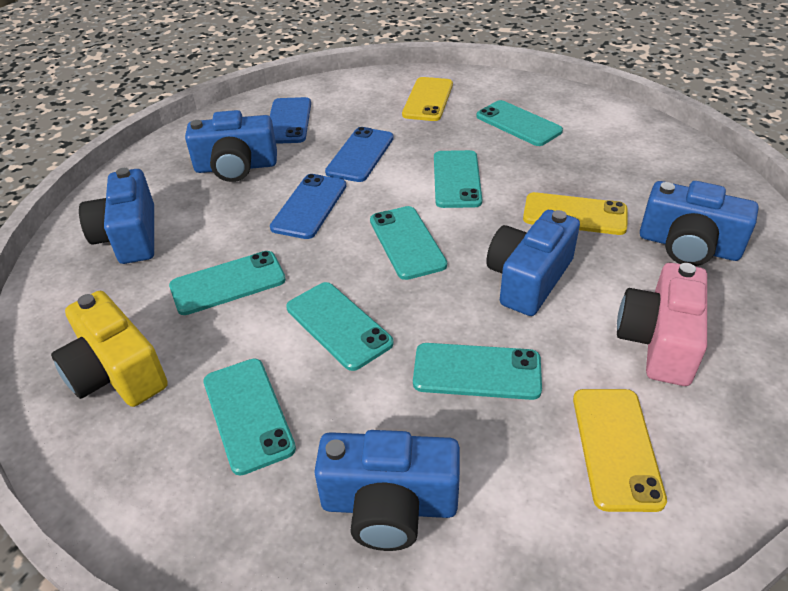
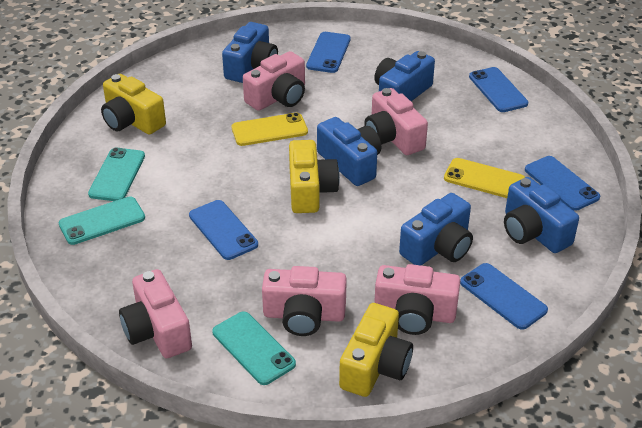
blue phone: [270,97,311,144] [270,174,346,239] [325,127,394,182] = 3 -> [189,200,258,260] [306,32,351,73] [460,263,548,330] [469,67,528,112] [525,156,600,211] = 5
pink camera: [617,263,707,386] = 1 -> [119,269,192,358] [243,51,305,111] [262,266,347,336] [364,88,428,155] [374,264,460,335] = 5
turquoise phone: [169,251,286,315] [204,359,296,476] [286,282,394,371] [370,206,447,280] [413,343,542,400] [434,150,482,208] [476,100,563,146] = 7 -> [59,197,145,245] [88,148,145,201] [212,312,296,385] = 3
yellow camera: [51,291,168,407] = 1 -> [101,74,166,135] [289,140,340,213] [339,303,413,397] = 3
yellow phone: [402,77,453,121] [523,192,627,235] [573,389,667,512] = 3 -> [232,112,308,146] [444,158,525,198] = 2

